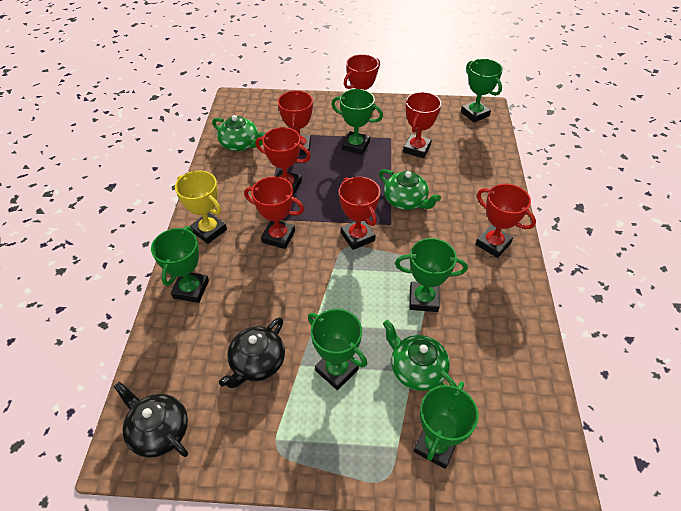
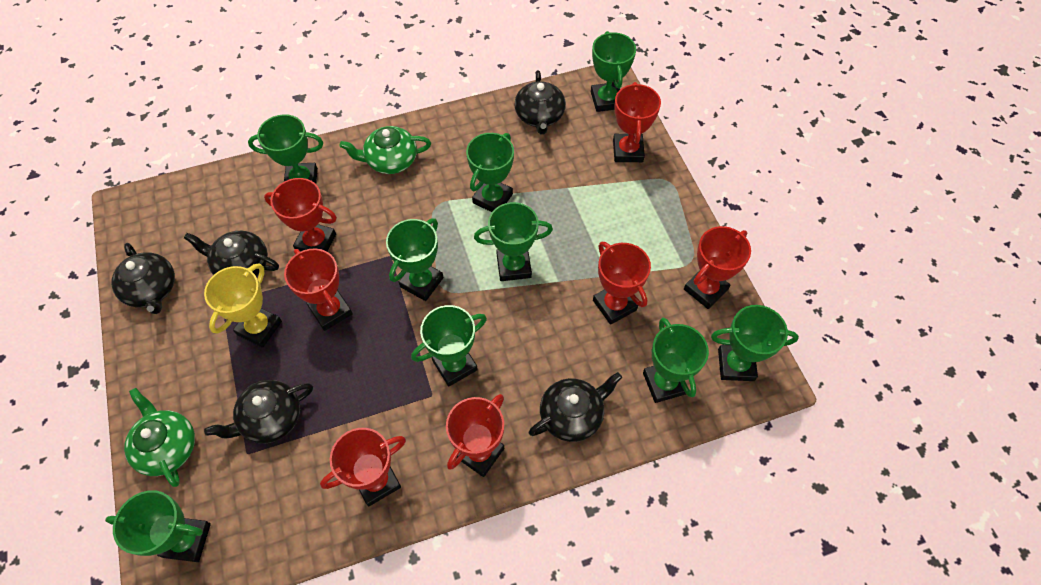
black teapot: [114,382,188,458] [219,317,285,388] = 2 -> [111,243,175,314] [184,231,279,277] [204,380,313,443] [514,70,566,135] [529,372,622,442] = 5
green teapot: [212,115,265,151] [379,169,441,210] [383,320,457,391] = 3 -> [124,388,195,487] [340,126,431,174] = 2
green trophy: [151,226,209,303] [308,309,367,390] [331,89,383,155] [395,238,468,312] [414,381,478,469] [461,59,503,122] = 6 -> [105,490,211,562] [248,114,323,184] [386,218,444,301] [411,305,487,387] [466,133,514,212] [474,202,553,281] [591,31,636,112] [643,318,709,403] [711,305,799,381] = 9

